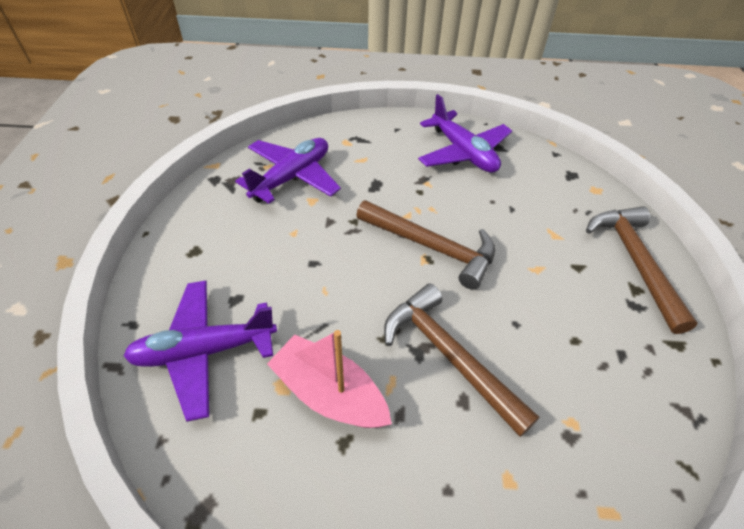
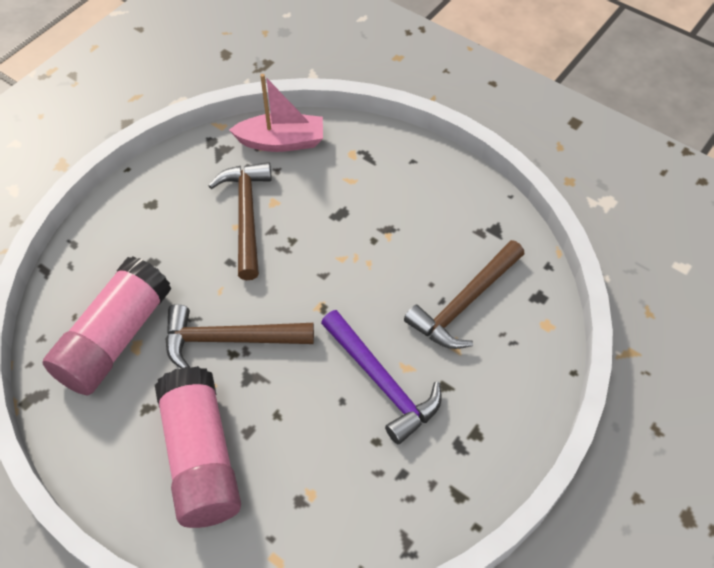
pink glue stick: none = 0 -> [42,256,172,395] [155,366,241,528] = 2
purple hammer: none = 0 -> [321,310,442,444] = 1
purple plane: [124,281,277,422] [235,138,341,204] [418,94,512,173] = 3 -> none = 0

